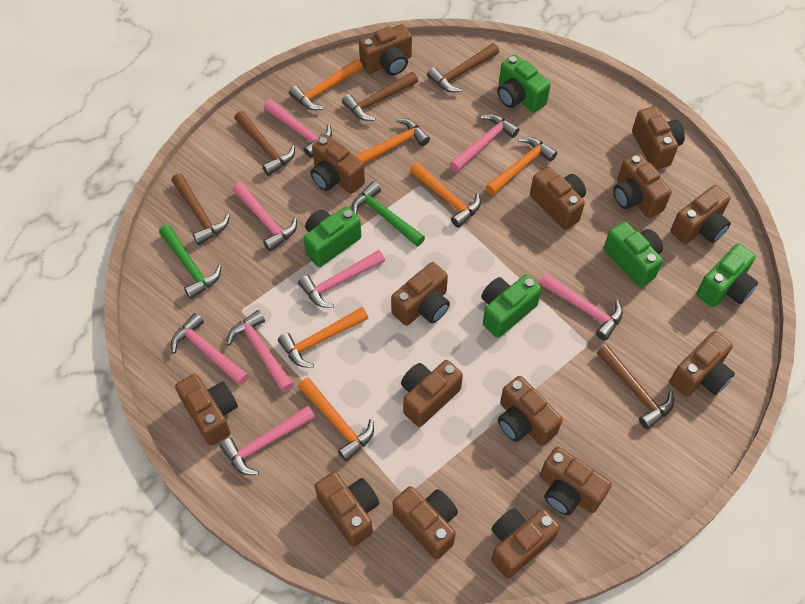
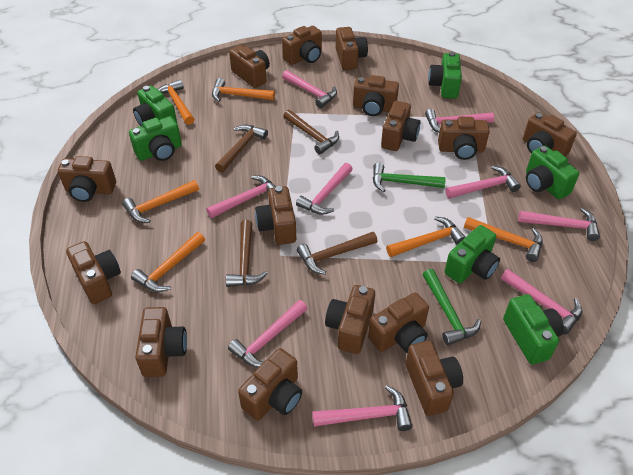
brown hammer: [171,173,230,245] [234,111,295,176] [342,72,418,121] [427,43,499,93] [597,345,674,429] = 5 -> [215,124,268,172] [226,220,268,287] [283,110,339,155] [297,232,377,274] = 4
green camera: [303,207,361,267] [481,275,542,338] [497,54,551,113] [604,221,663,287] [696,244,758,307] = 5 -> [129,116,182,161] [133,85,178,126] [428,52,462,99] [445,225,500,283] [503,294,564,365] [526,146,579,199] = 6
pink hammer: [171,313,249,385] [220,406,315,475] [227,310,294,392] [232,182,297,251] [264,99,332,158] [298,250,385,308] [450,114,520,172] [539,273,623,341] = 8 -> [206,175,276,218] [228,300,308,367] [282,70,337,108] [296,163,353,215] [312,385,412,431] [425,109,494,133] [446,166,521,199] [501,269,582,334] [518,208,600,241] = 9

